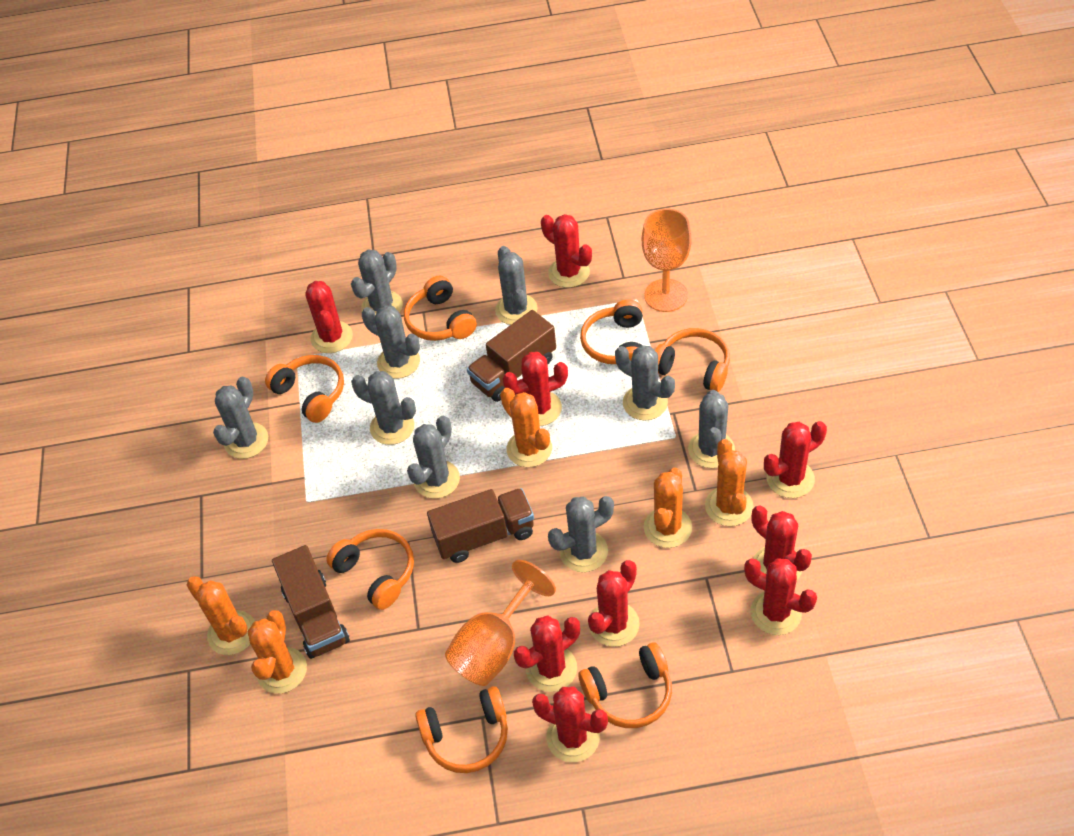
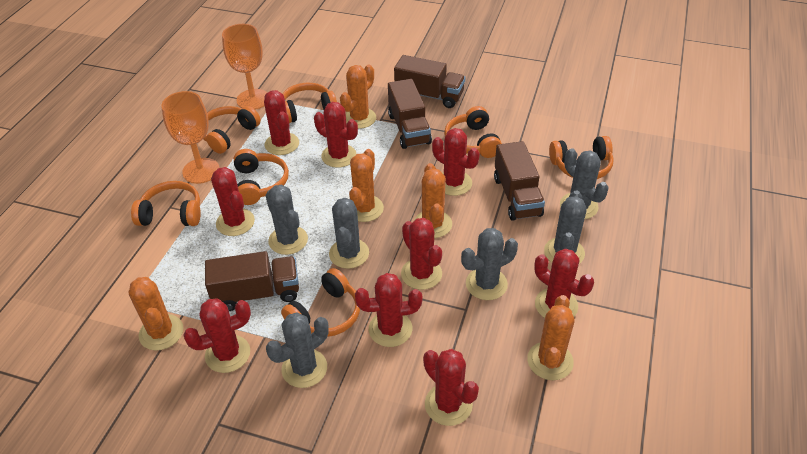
brown truck: [272,545,350,659] [427,488,534,563] [467,310,556,402] = 3 -> [205,251,299,311] [388,79,432,149] [394,55,465,108] [494,141,545,221] = 4
grey cactus: [213,377,268,459] [351,249,403,315] [351,371,416,445] [362,305,420,379] [407,416,460,499] [495,246,537,325] [548,496,614,572] [615,345,675,421] [688,390,735,468] = 9 -> [266,185,308,255] [266,312,329,388] [329,198,369,269] [461,228,518,300] [544,191,587,264] [560,148,609,219] = 6

